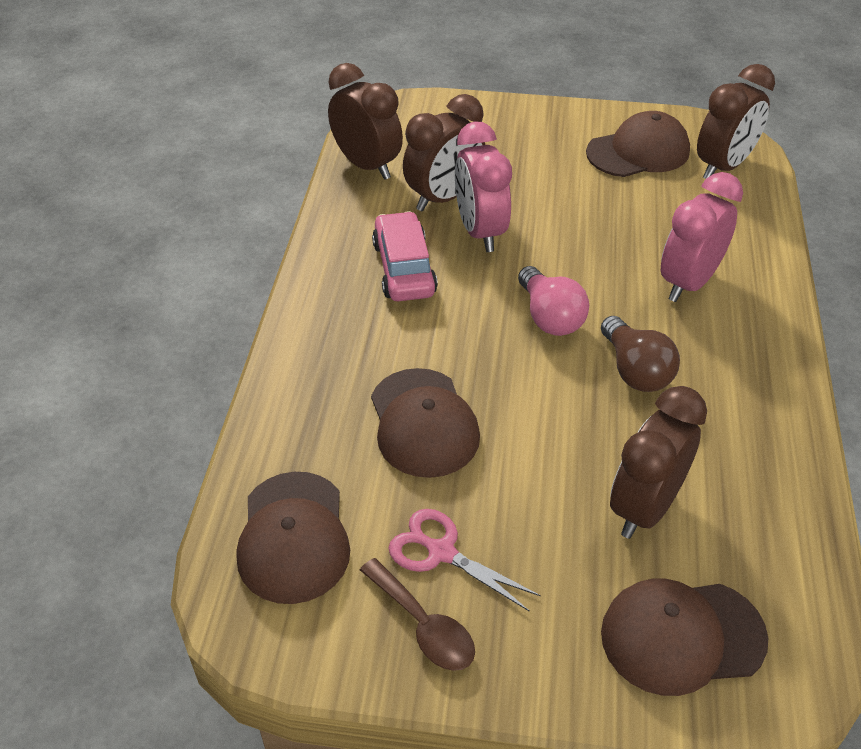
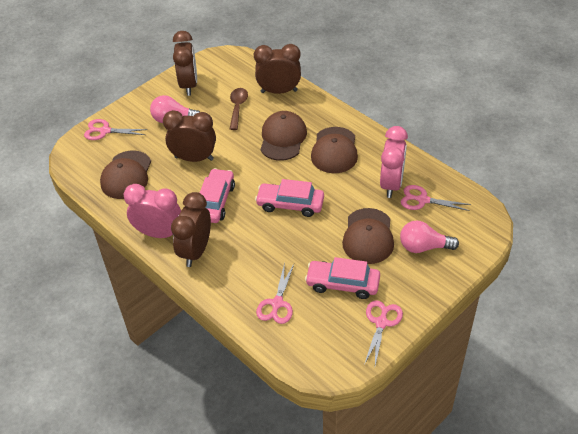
brown light bulb: [601,316,680,392] = 1 -> none = 0
pink car: [372,211,438,301] = 1 -> [200,168,235,223] [255,179,324,217] [305,257,380,299] = 3
pink light bulb: [518,266,589,336] = 1 -> [150,95,200,123] [400,220,459,253] = 2
pink scissors: [388,509,541,612] = 1 -> [84,119,148,140] [256,263,294,324] [364,300,403,366] [401,185,471,211] = 4

